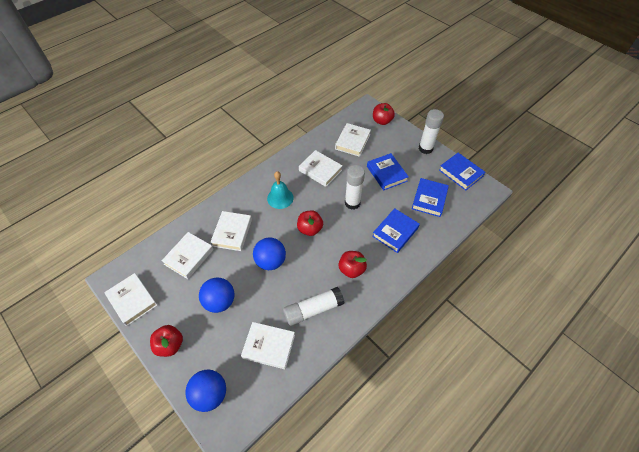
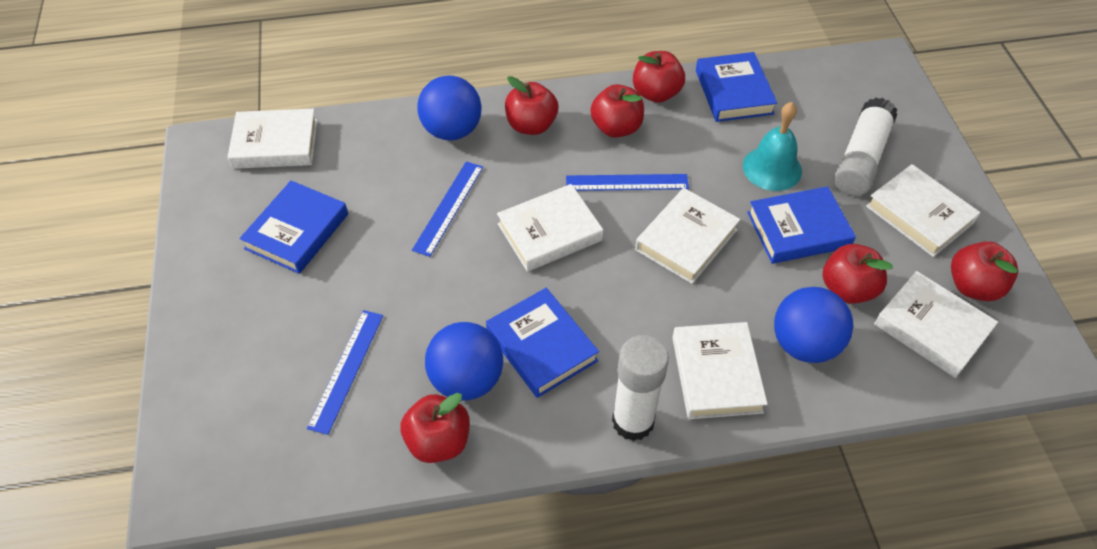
blue ruler: none = 0 -> [307,310,383,435] [412,161,483,257] [566,174,689,191] = 3
red apple: [150,325,183,357] [297,210,323,236] [338,251,367,278] [373,103,395,125] = 4 -> [401,393,470,463] [505,76,558,135] [590,84,644,138] [633,51,685,103] [823,244,893,304] [951,241,1018,301] = 6
white glue stick: [283,287,344,326] [345,165,365,210] [419,109,444,154] = 3 -> [612,335,669,441] [834,98,897,196] = 2

